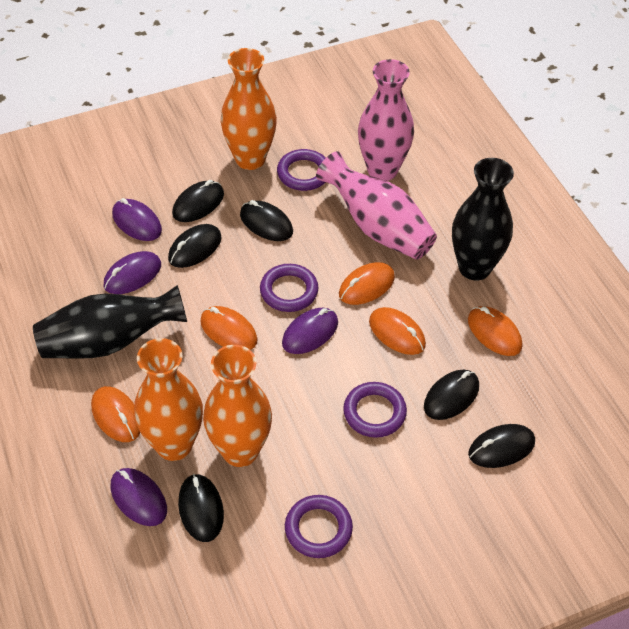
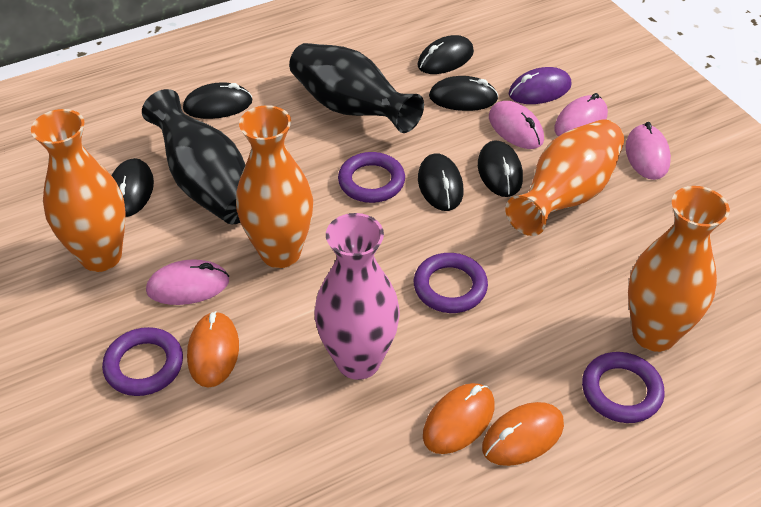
orange mouse: [91,386,140,442] [200,306,257,350] [339,262,395,305] [369,307,426,355] [468,306,522,356] = 5 -> [187,311,239,388] [423,383,495,454] [482,402,564,466] = 3
orange vase: [134,338,203,461] [203,345,272,467] [221,48,277,170] = 3 -> [31,109,126,272] [236,105,313,268] [505,119,624,236] [628,186,730,352] = 4
pink mouse: none = 0 -> [146,260,229,305] [489,101,544,149] [554,93,608,136] [625,122,671,180] = 4
pink vase: [316,151,437,260] [358,59,414,181] = 2 -> [314,213,400,380] = 1
purple mouse: [104,251,161,294] [111,468,167,526] [112,198,162,241] [282,308,338,354] = 4 -> [509,67,571,104] = 1

